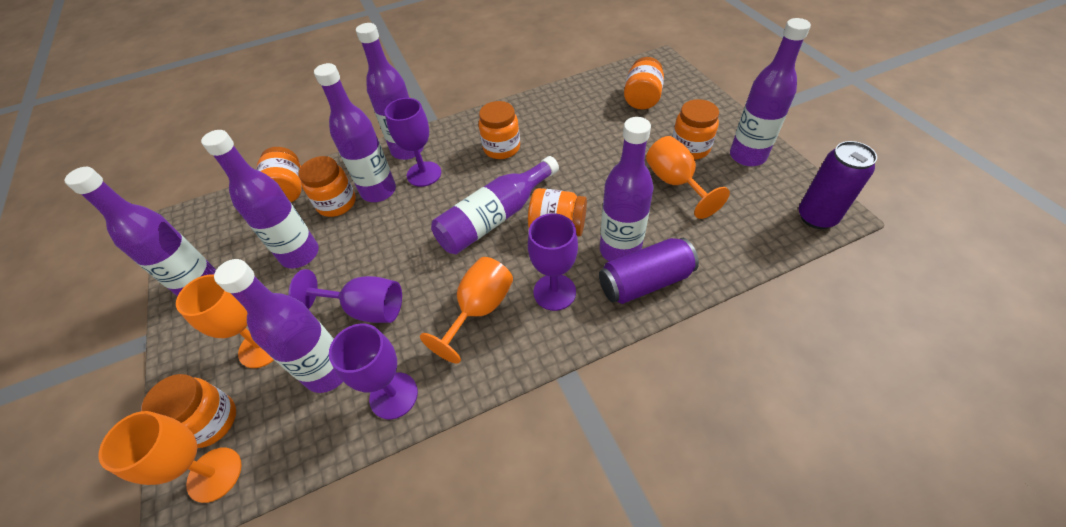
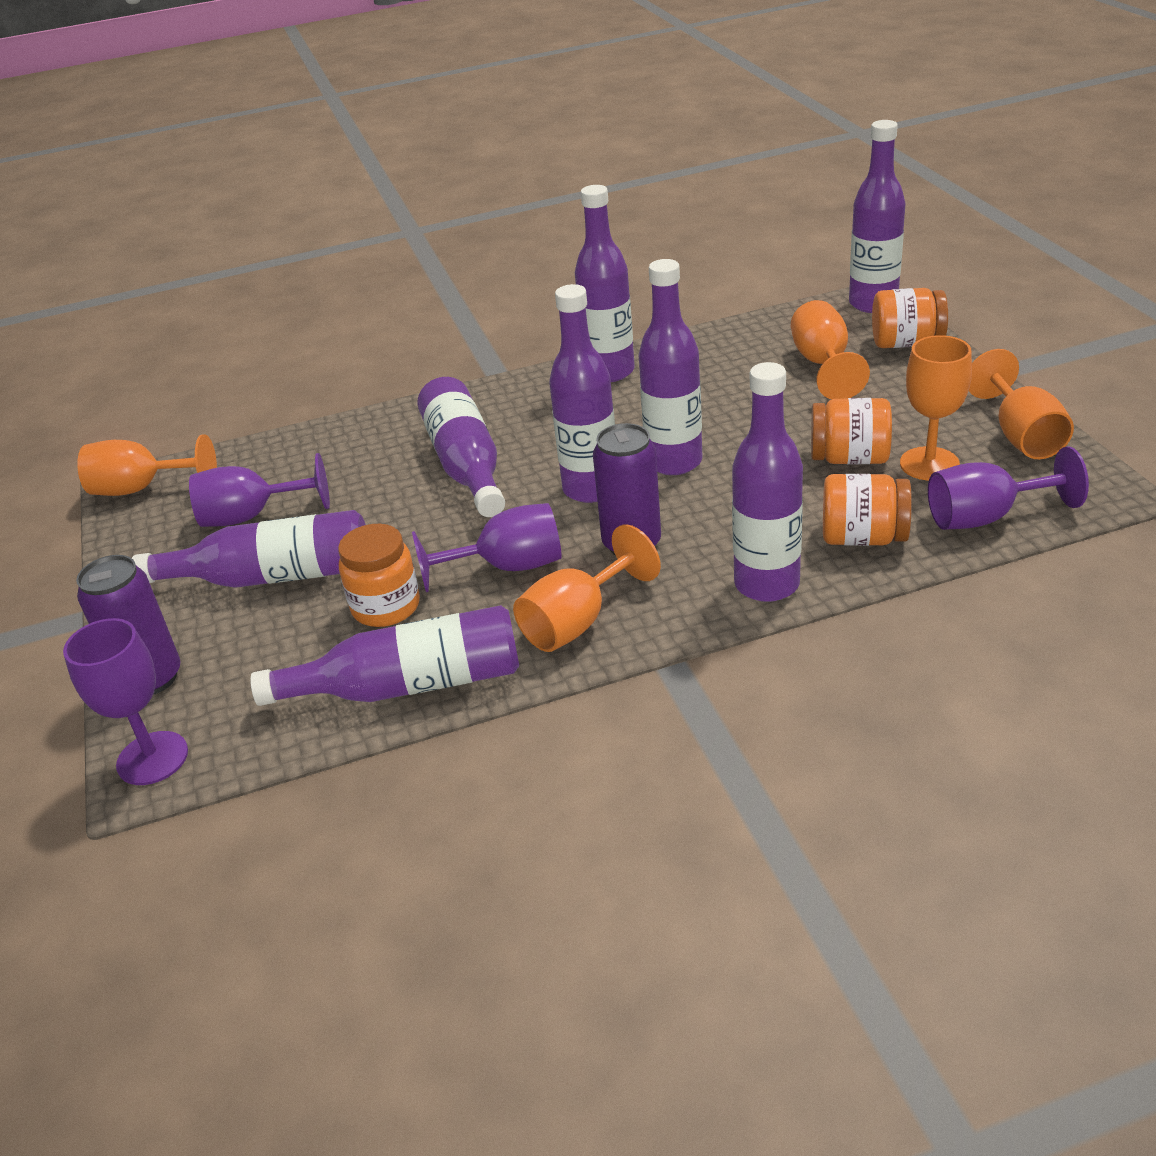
orange goblet: [98,411,242,503] [176,274,274,368] [420,257,513,364] [646,136,730,219] = 4 -> [77,434,217,496] [513,524,661,652] [791,300,870,399] [900,335,972,481] [969,349,1074,459] = 5
orange jar: [141,374,236,448] [256,147,302,202] [298,156,356,217] [479,101,520,159] [528,188,587,236] [624,57,664,110] [672,99,719,160] = 7 -> [338,524,420,627] [811,398,892,464] [823,474,912,546] [872,288,948,348] = 4

